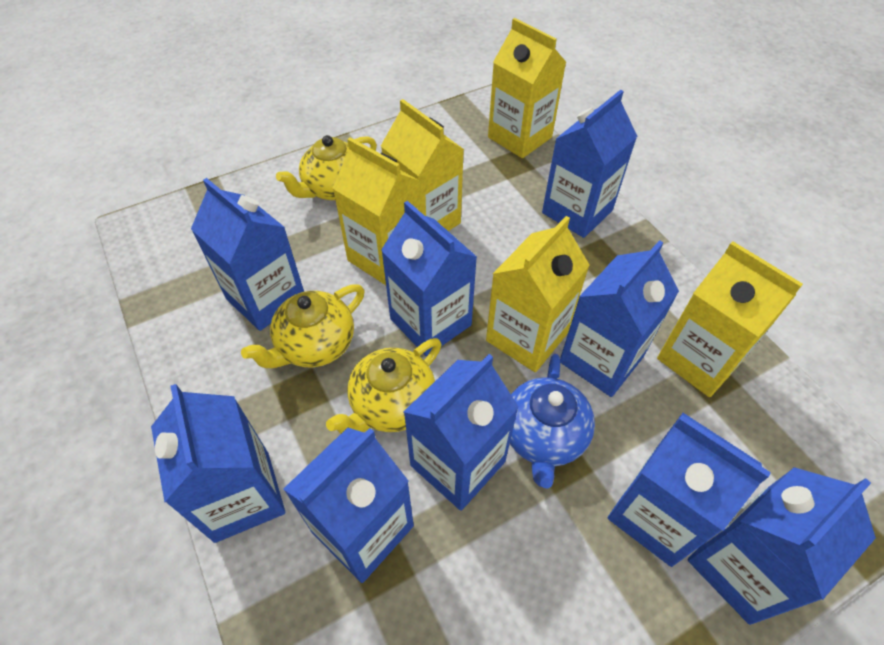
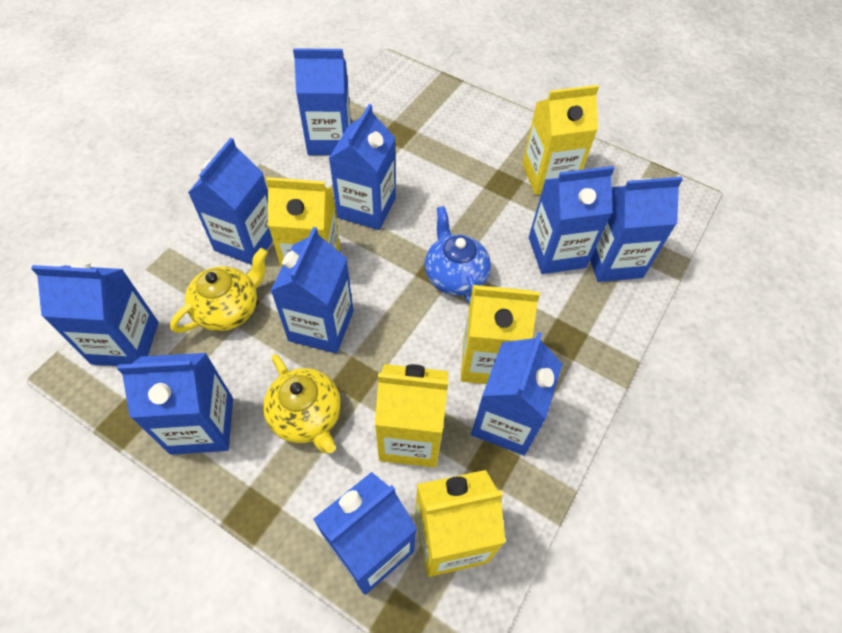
blue carton: [151,384,285,543] [191,178,304,331] [283,428,414,583] [381,201,477,356] [403,354,519,511] [542,90,638,238] [560,240,679,397] [608,413,771,567] [688,467,876,625] = 9 -> [31,262,159,366] [117,353,233,455] [188,138,273,265] [271,227,353,354] [293,48,351,155] [313,472,417,595] [329,104,396,230] [471,332,563,455] [529,166,615,274] [590,177,683,282] = 10
yellow teapot: [241,284,365,368] [276,135,377,200] [326,338,441,434] = 3 -> [170,248,268,333] [263,354,341,453] = 2

